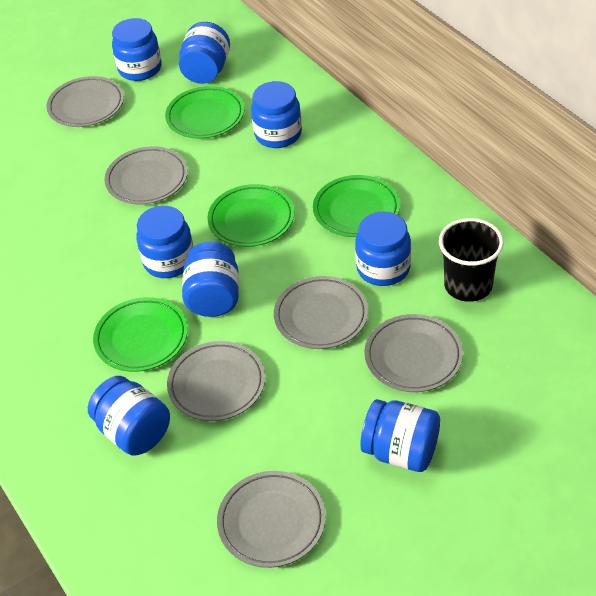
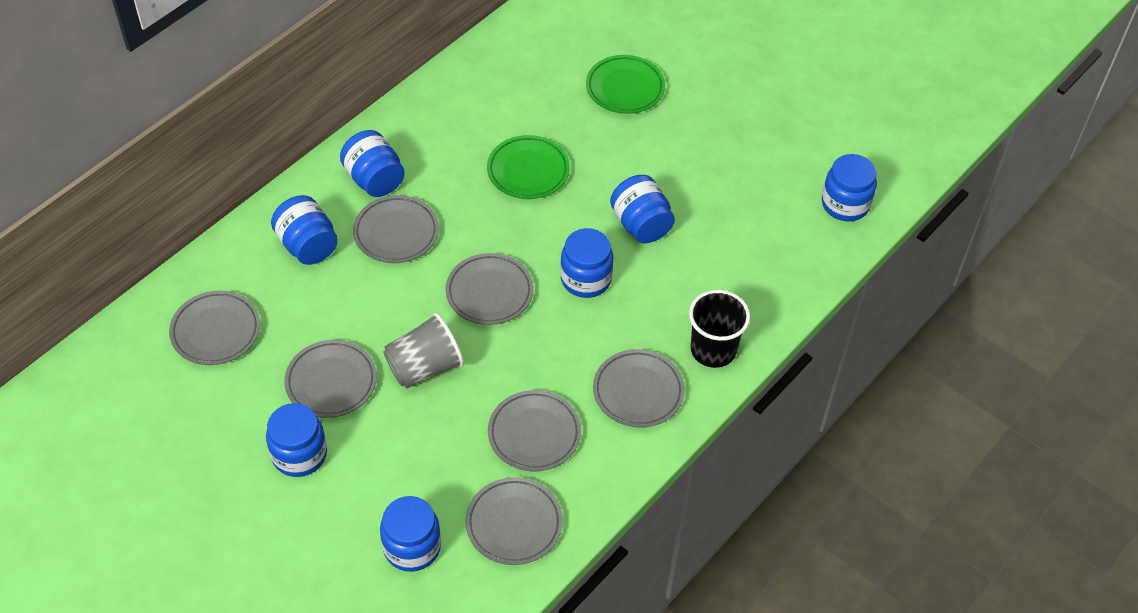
blue jar: [88,376,170,456] [112,18,162,81] [136,206,194,278] [179,22,230,84] [182,242,239,317] [251,81,302,148] [355,212,411,286] [360,399,440,472] = 8 -> [266,403,327,477] [271,195,338,265] [340,130,405,197] [380,496,441,572] [560,228,613,298] [610,175,675,243] [822,154,877,221] = 7
green plate: [93,297,188,372] [165,86,244,139] [207,184,294,247] [313,175,400,237] = 4 -> [487,135,570,199] [586,55,665,114] = 2
grey cup: none = 0 -> [384,312,464,388] = 1
grey plate: [46,76,124,127] [104,146,188,205] [167,341,265,421] [217,471,326,568] [274,276,368,349] [365,314,463,392] = 6 -> [169,290,260,365] [284,340,377,418] [353,195,439,263] [445,253,534,325] [465,477,563,565] [488,390,581,471] [593,349,685,428] = 7

